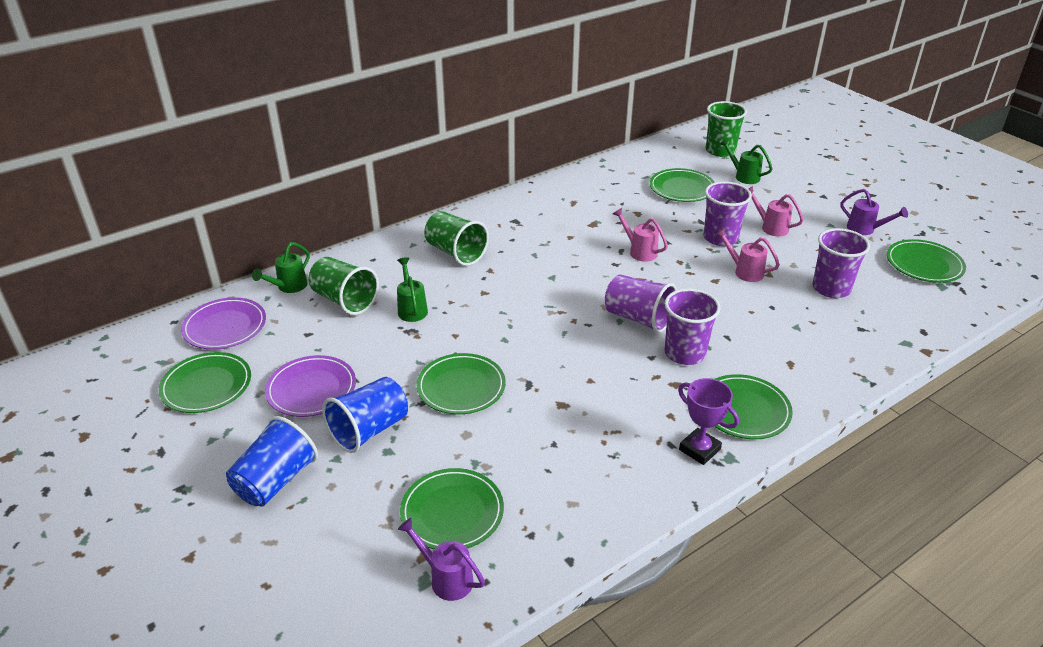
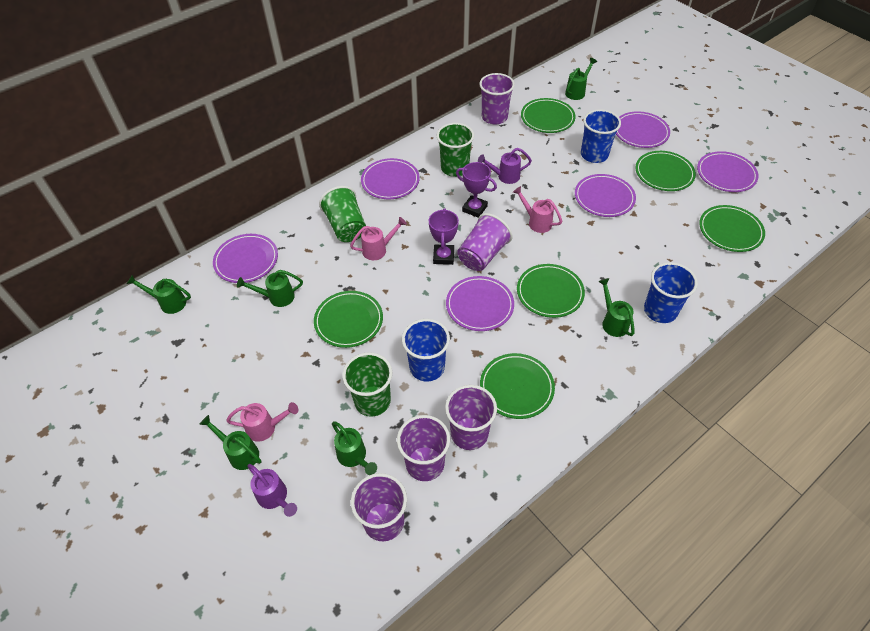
blue cup: [226,416,318,507] [322,377,408,453] = 2 -> [402,319,450,382] [581,109,621,163] [644,262,698,323] = 3
green watering can: [252,242,310,293] [397,257,428,322] [720,138,773,184] = 3 -> [127,275,191,314] [199,415,261,470] [237,270,303,307] [332,421,377,475] [565,58,597,100] [598,278,634,337] = 6
purple cup: [605,275,677,333] [665,288,720,365] [703,182,752,246] [812,228,870,298] = 4 -> [351,473,407,541] [397,415,450,481] [445,385,497,450] [457,213,513,271] [479,73,515,124] = 5
purple plate: [181,297,266,350] [265,355,356,417] = 2 -> [213,234,278,283] [361,158,420,199] [446,276,514,331] [575,174,636,217] [616,111,670,148] [697,151,759,192] = 6
purple trophy: [678,378,739,465] = 1 -> [429,208,459,265] [456,162,497,218] = 2

